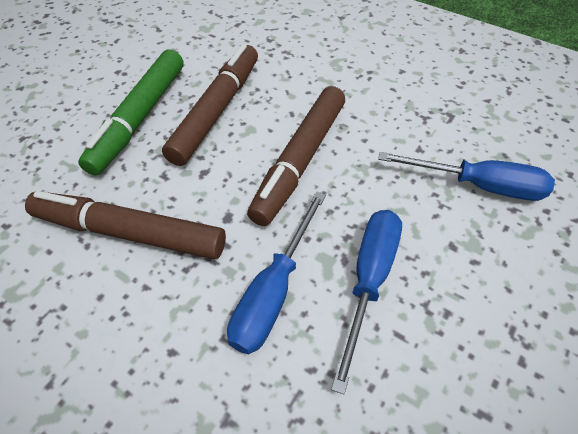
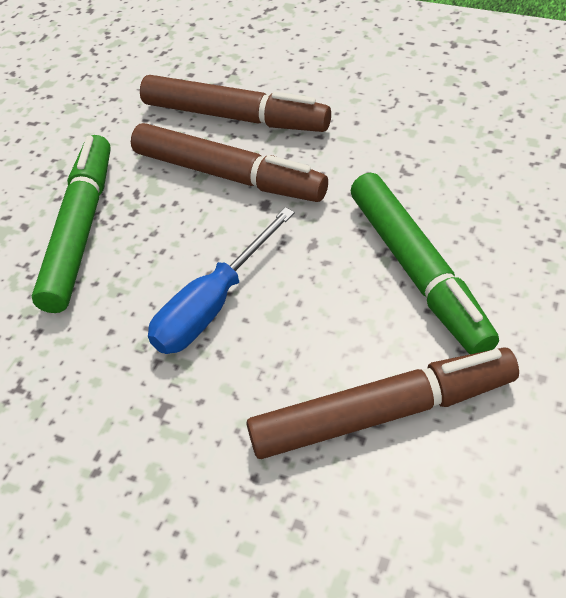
blue screwdriver: [227,191,326,354] [331,210,402,394] [378,152,555,201] = 3 -> [148,207,295,354] = 1
green marker: [78,49,184,175] = 1 -> [32,135,111,313] [351,173,499,354] = 2

